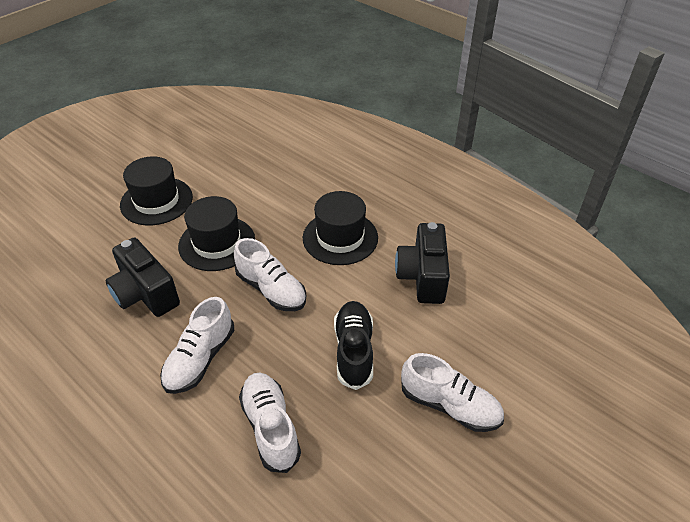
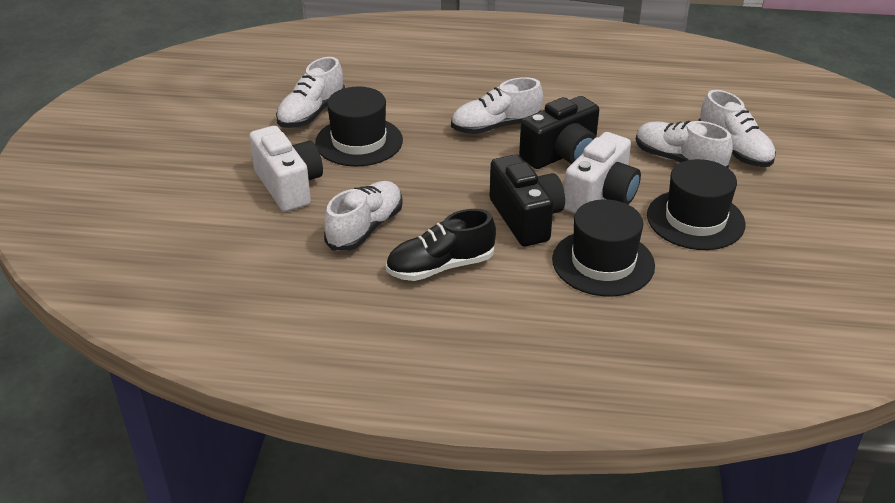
white camera: none = 0 -> [249,126,323,212] [564,132,641,213] = 2
white shoe: [160,297,234,394] [234,238,306,311] [239,373,301,473] [401,353,504,432] = 4 -> [276,57,345,128] [324,181,403,251] [451,77,543,134] [636,121,733,168] [698,90,776,167] = 5

